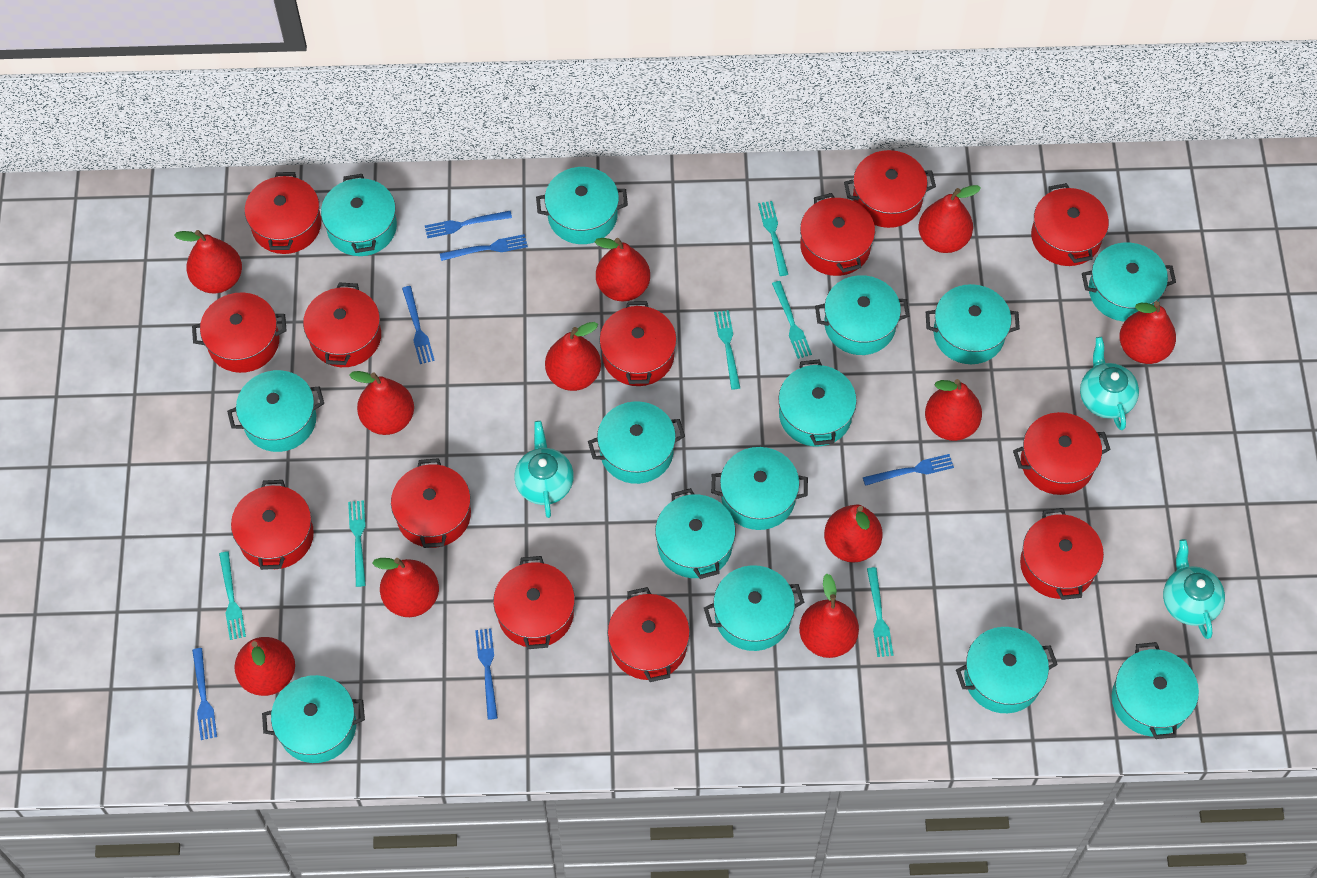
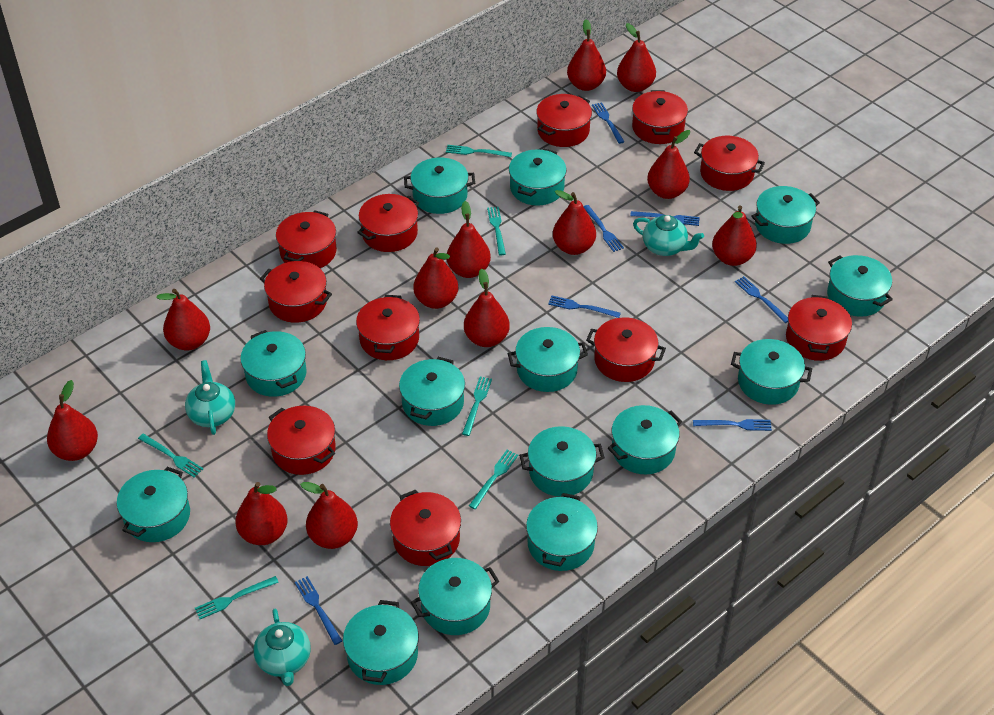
blue fork: [192,648,217,740] [402,286,435,364] [425,211,512,238] [440,234,528,261] [475,628,498,720] [863,454,954,486] = 6 -> [295,576,342,645] [548,296,621,318] [583,205,624,252] [592,102,625,144] [630,211,700,226] [693,419,772,431] [735,276,788,323] = 7
red pear: [174,230,242,293] [234,637,295,696] [349,371,414,435] [372,558,439,617] [545,322,601,391] [595,238,650,301] [799,574,859,658] [824,505,883,563] [918,185,981,253] [925,379,982,441] [1119,301,1176,364] = 11 -> [47,380,98,461] [156,289,210,351] [235,482,288,545] [300,482,358,549] [413,247,458,309] [447,201,491,278] [464,269,510,347] [553,190,596,255] [567,19,606,91] [617,23,656,92] [647,130,690,199] [712,205,757,266] = 12
red pot: [192,293,287,373] [231,480,314,570] [245,172,321,254] [303,282,381,367] [391,458,471,548] [493,556,575,649] [599,301,677,386] [608,587,690,682] [800,193,875,276] [844,150,936,228] [1013,412,1111,495] [1020,508,1104,600] [1031,183,1109,266] = 13 -> [260,261,332,323] [267,406,336,475] [276,210,337,268] [356,295,420,360] [357,194,419,252] [390,490,461,566] [536,94,592,147] [586,317,666,382] [632,90,688,144] [694,136,765,191] [786,295,852,361] = 11

